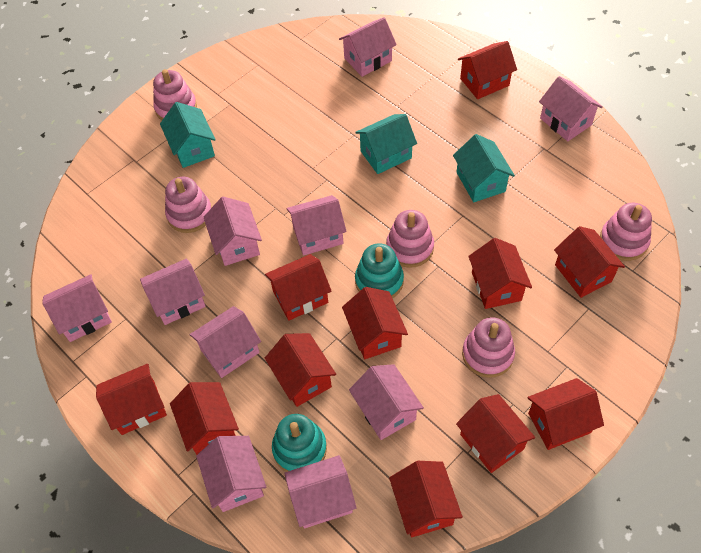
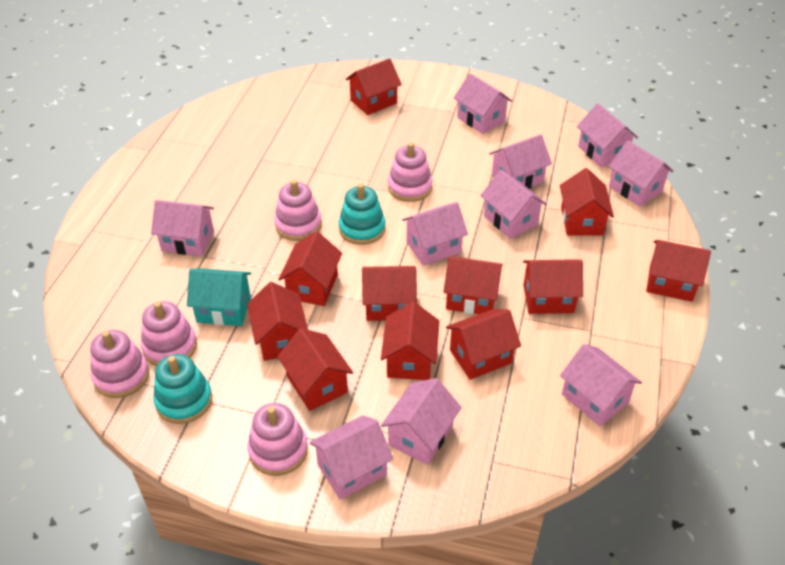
turquoise house: [160,102,216,168] [355,114,417,174] [453,134,515,202] = 3 -> [187,268,251,326] = 1

